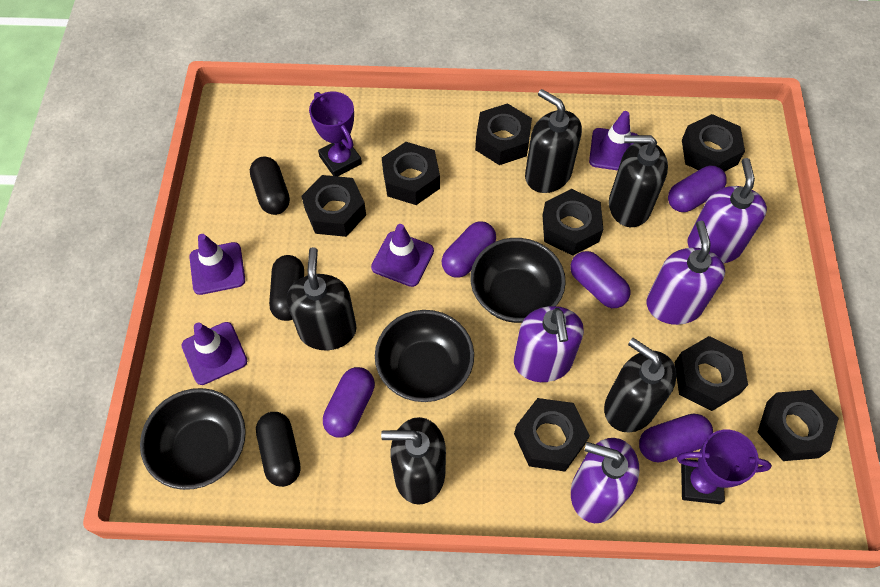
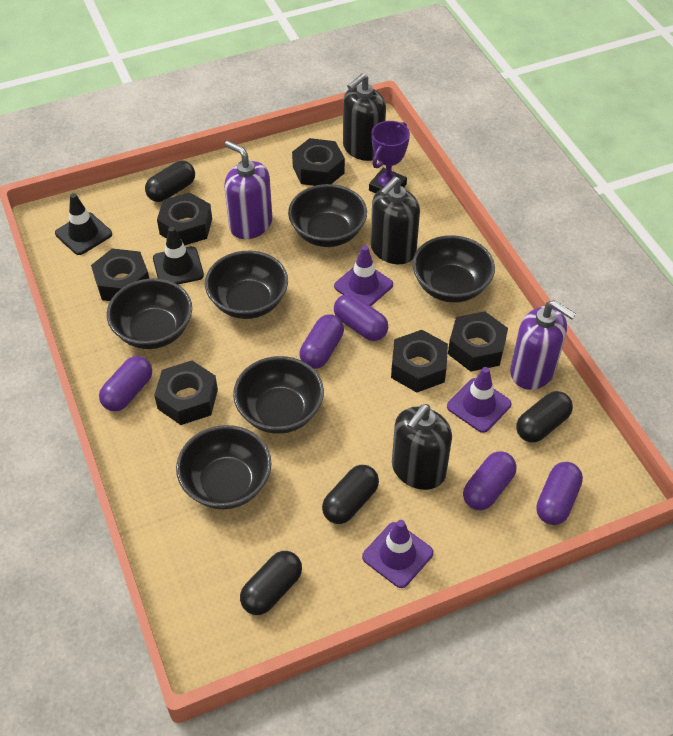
black bowl: [140,388,246,490] [375,310,474,402] [470,238,566,323] = 3 -> [107,278,192,349] [176,425,272,509] [205,251,288,319] [233,356,324,434] [288,184,367,247] [412,235,495,303] = 6
black capsule: [250,157,290,215] [256,412,301,487] [269,255,304,321] = 3 -> [145,161,195,202] [240,551,302,615] [322,465,379,524] [516,391,573,443] = 4
black nut: [301,175,366,237] [382,142,440,205] [475,103,532,165] [514,398,590,471] [542,189,603,256] [675,336,748,411] [682,114,745,172] [757,390,839,461] = 8 -> [91,248,149,301] [154,361,218,425] [157,192,212,245] [292,138,345,186] [391,330,448,393] [448,311,508,372] = 6
black soap dispenser: [287,247,357,350] [381,417,446,505] [525,89,582,193] [604,338,677,432] [609,135,668,227] = 5 -> [343,73,386,161] [371,177,420,264] [392,404,452,490] = 3
black traffic cone: none = 0 -> [55,193,112,255] [153,227,204,285] = 2
purple soap dispenser: [514,306,584,382] [571,438,639,523] [647,221,725,325] [687,158,767,264] = 4 -> [224,141,272,239] [510,300,576,390] = 2
purple traffic cone: [182,322,247,385] [189,234,245,295] [371,224,434,287] [589,111,638,171] = 4 -> [334,245,393,306] [362,520,433,588] [447,367,511,433] = 3
purple trophy: [309,92,362,176] [677,430,772,504] = 2 -> [369,121,410,193] = 1

